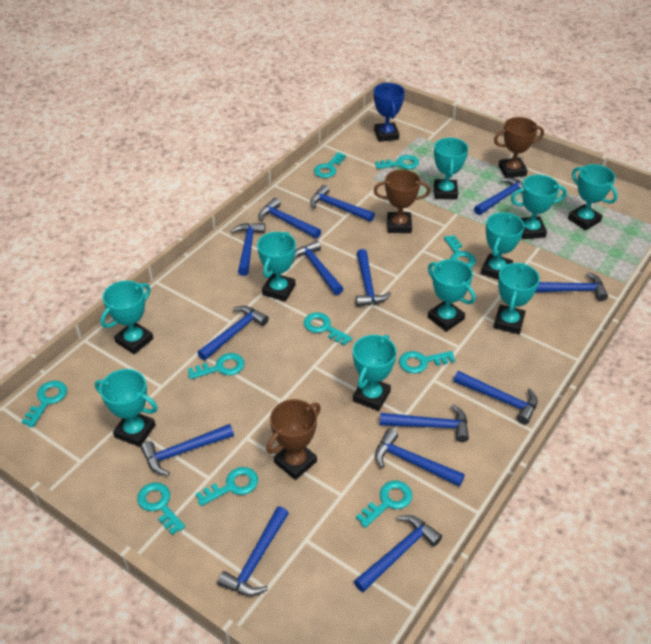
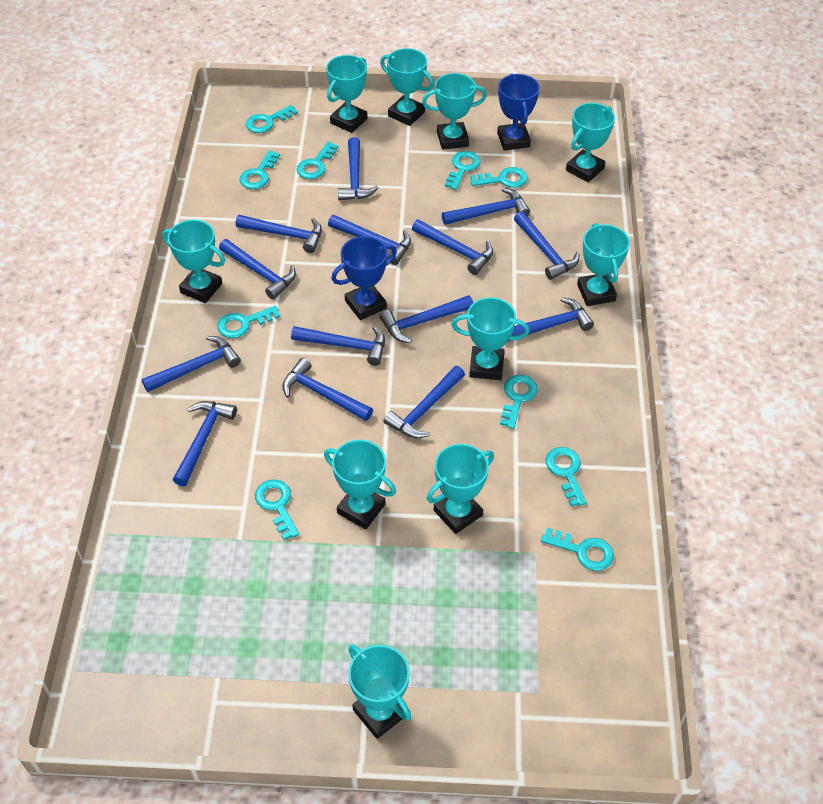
blue trophy: [374,83,405,142] = 1 -> [332,236,397,320] [497,74,540,151] = 2
brown trophy: [266,399,321,480] [374,169,430,233] [494,117,544,178] = 3 -> none = 0

